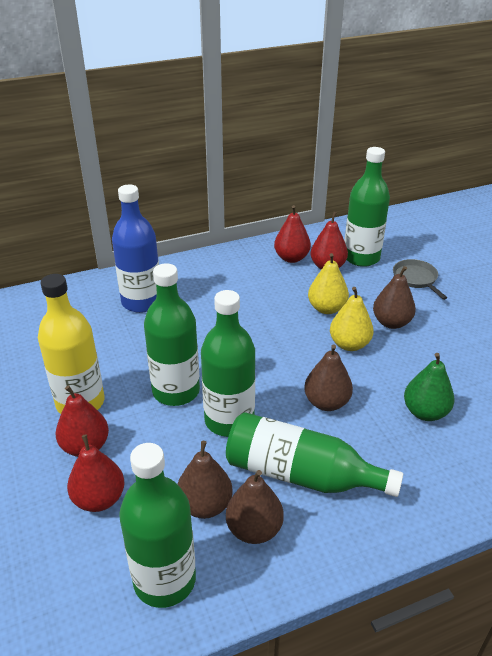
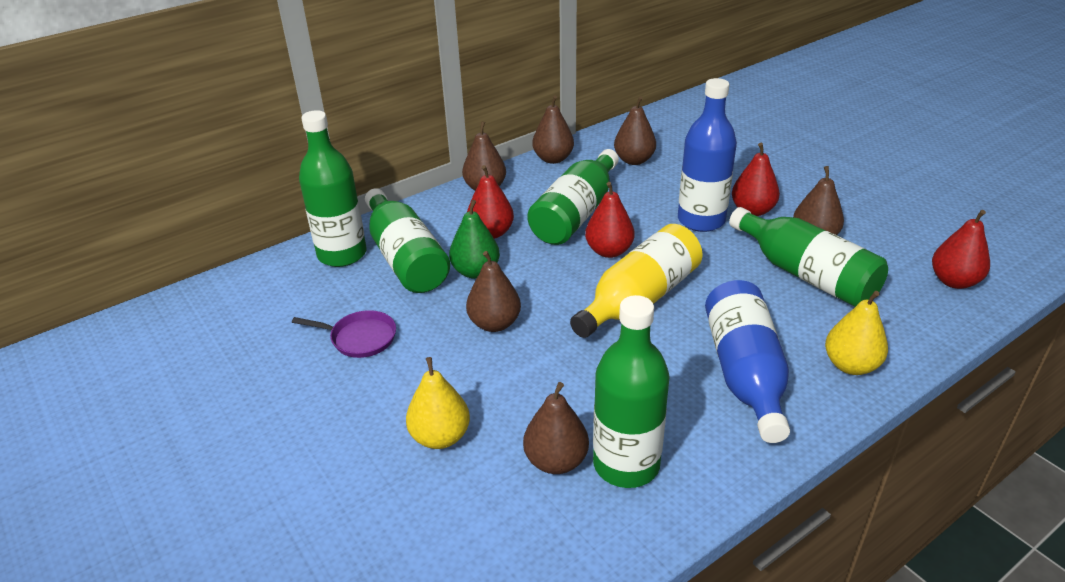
blue bottle: [112,185,159,313] = 1 -> [678,78,737,232] [705,280,790,443] = 2
brown pear: [177,441,232,519] [226,470,284,544] [304,344,353,411] [373,266,416,329] = 4 -> [462,121,506,191] [466,251,521,332] [523,382,589,474] [533,96,574,164] [614,96,656,165] [793,166,844,235] = 6
grey pan: [393,259,447,300] = 1 -> none = 0
purple pan: none = 0 -> [292,310,396,358] = 1

